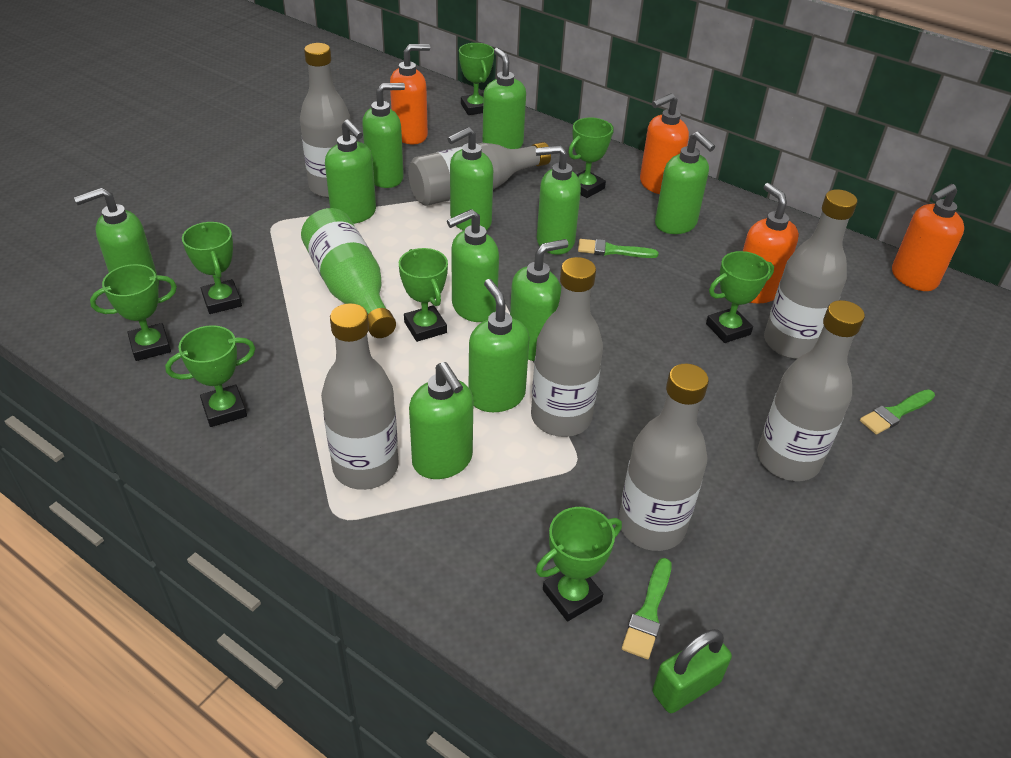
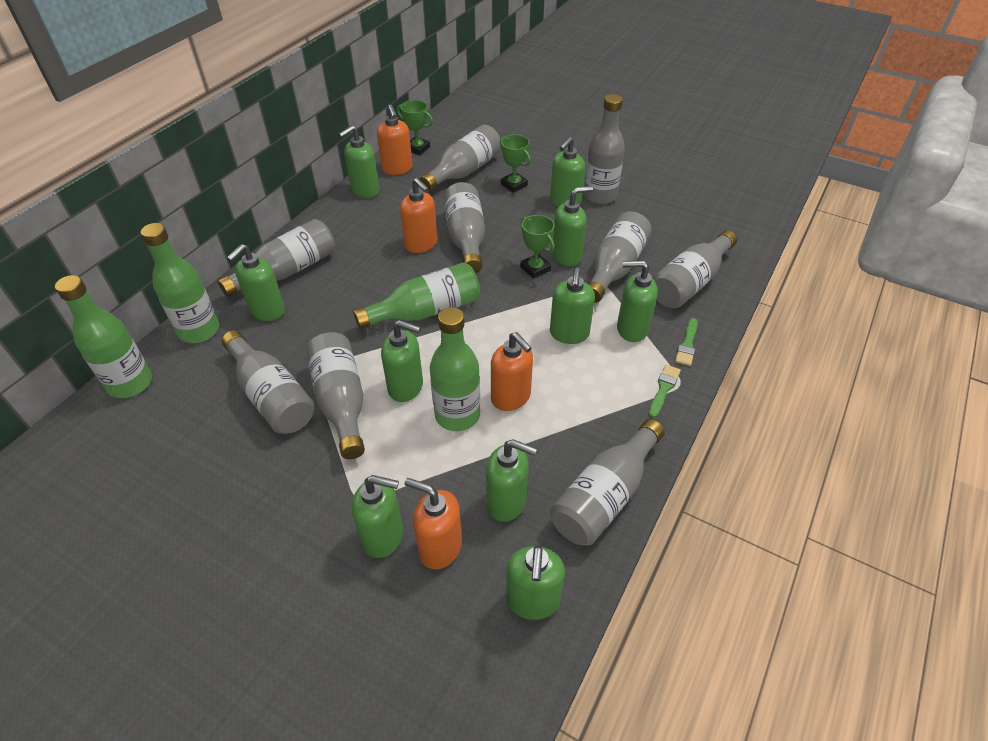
green bottle: [301,208,396,338] = 1 -> [55,275,152,398] [141,223,219,343] [353,262,480,329] [430,307,480,431] = 4
green brush: [578,239,659,258] [622,558,671,659] [860,389,935,434] = 3 -> [648,365,681,418] [675,318,698,366] = 2
green padlock: [653,629,732,713] = 1 -> none = 0
green soap dispenser: [74,188,159,287] [325,119,376,224] [362,83,405,188] [409,362,473,479] [447,209,499,322] [448,127,493,231] [469,279,529,412] [482,48,526,149] [510,239,568,361] [536,145,581,255] [655,131,715,234] = 11 -> [227,244,285,321] [338,125,379,198] [352,475,403,558] [381,320,423,402] [486,439,537,522] [506,545,565,620] [550,137,585,207] [550,268,595,344] [552,186,593,266] [617,260,658,342] = 10
green trophy: [90,264,177,361] [165,325,256,427] [182,222,242,314] [399,248,448,342] [459,43,494,115] [536,507,622,621] [568,117,613,198] [706,251,774,343] = 8 -> [397,100,433,155] [500,134,531,193] [520,215,555,279] = 3
grey bottle: [300,43,352,198] [321,303,399,490] [408,142,551,206] [531,257,603,437] [618,363,709,551] [757,300,865,481] [764,189,857,359] = 7 -> [218,219,335,297] [222,330,315,434] [306,332,365,459] [419,124,501,192] [444,182,485,273] [551,419,665,546] [584,94,625,204] [588,211,652,303] [653,230,737,309] = 9

